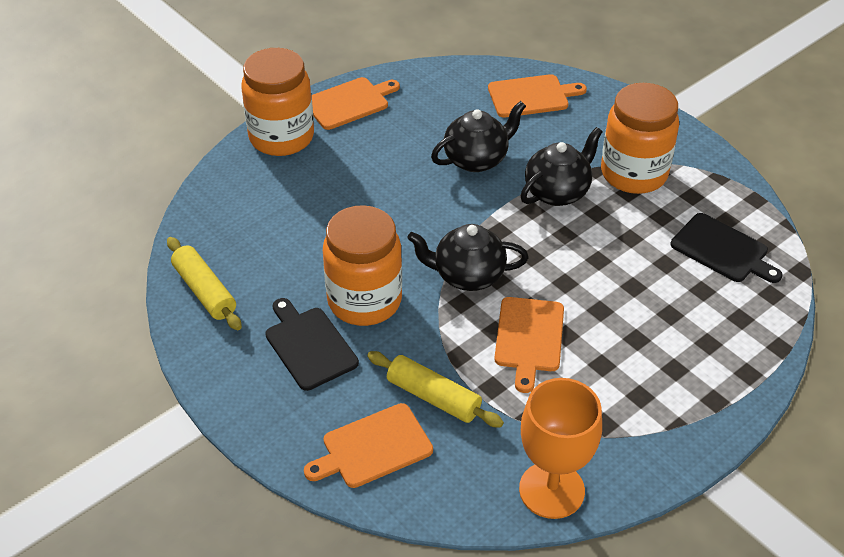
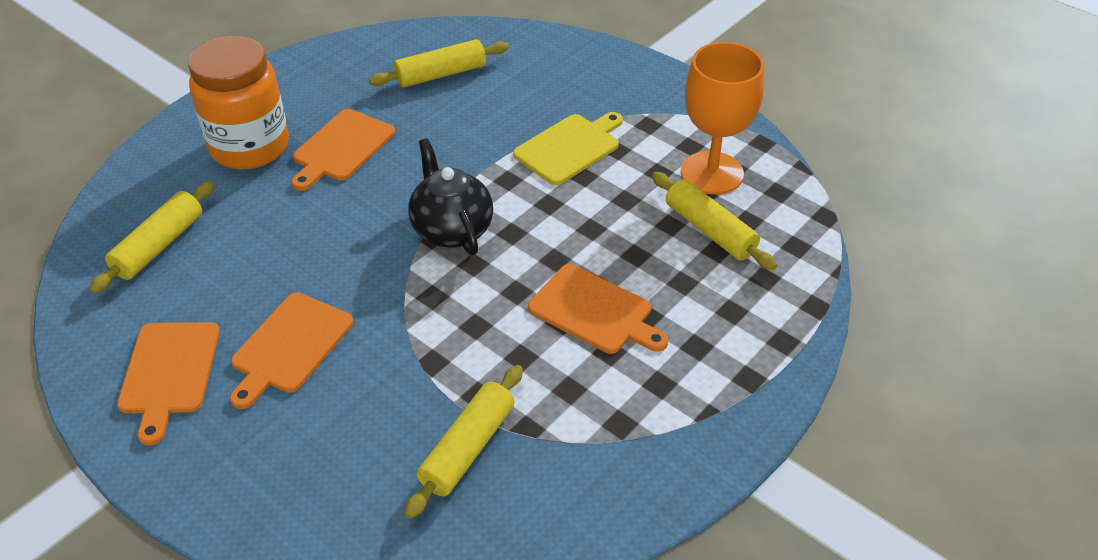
black cutting board: [265,298,359,391] [670,213,783,283] = 2 -> none = 0
black teapot: [407,224,529,291] [431,101,526,172] [520,127,603,206] = 3 -> [408,138,493,255] = 1
orange jar: [241,48,314,156] [323,205,402,326] [601,83,679,194] = 3 -> [188,36,289,170] = 1
yellow cutting board: none = 0 -> [513,112,623,185] = 1
yellow rolling pin: [167,237,242,330] [367,351,504,427] = 2 -> [89,181,215,293] [369,39,509,88] [404,365,523,519] [652,172,777,270] = 4

